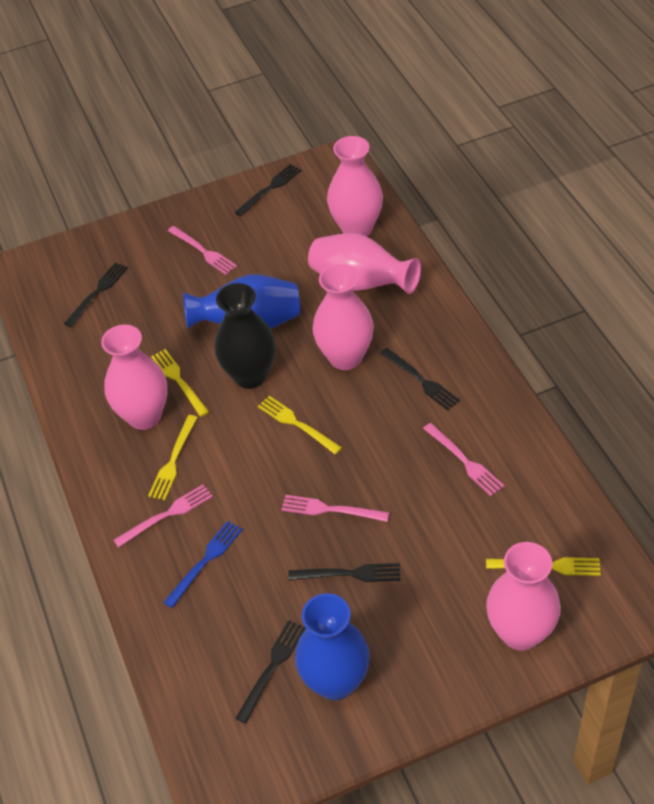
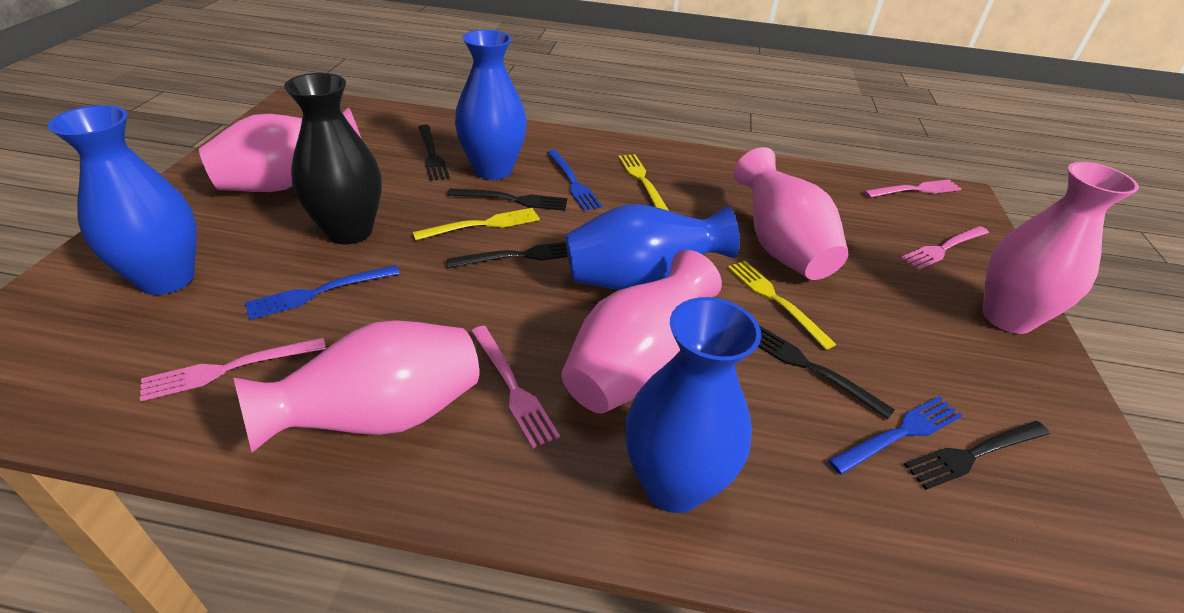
blue fork: [163,521,243,608] = 1 -> [245,265,400,320] [547,150,602,211] [828,396,963,475] = 3
blue vase: [183,274,300,329] [295,593,370,700] = 2 -> [48,105,197,295] [455,30,527,180] [565,204,740,290] [625,297,761,513] = 4
yellow fork: [148,415,198,500] [151,349,209,417] [258,396,342,454] [486,557,601,576] = 4 -> [412,208,540,241] [618,154,669,211] [728,261,836,350] = 3

